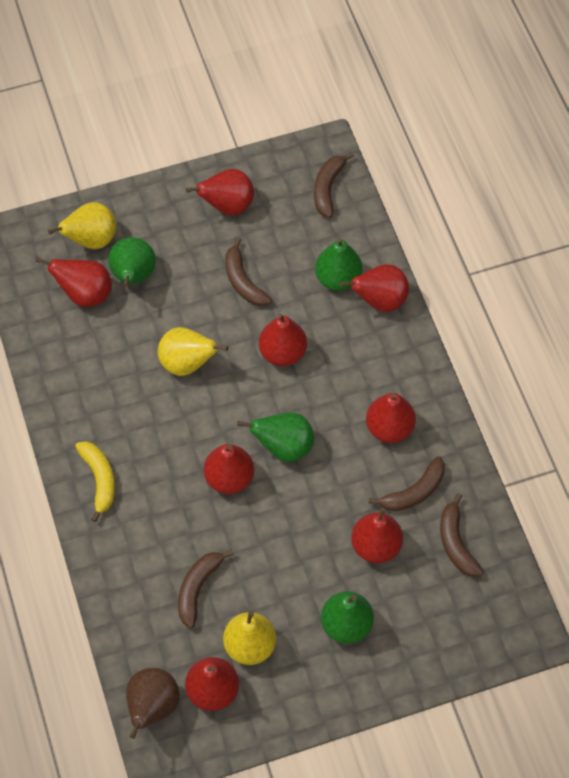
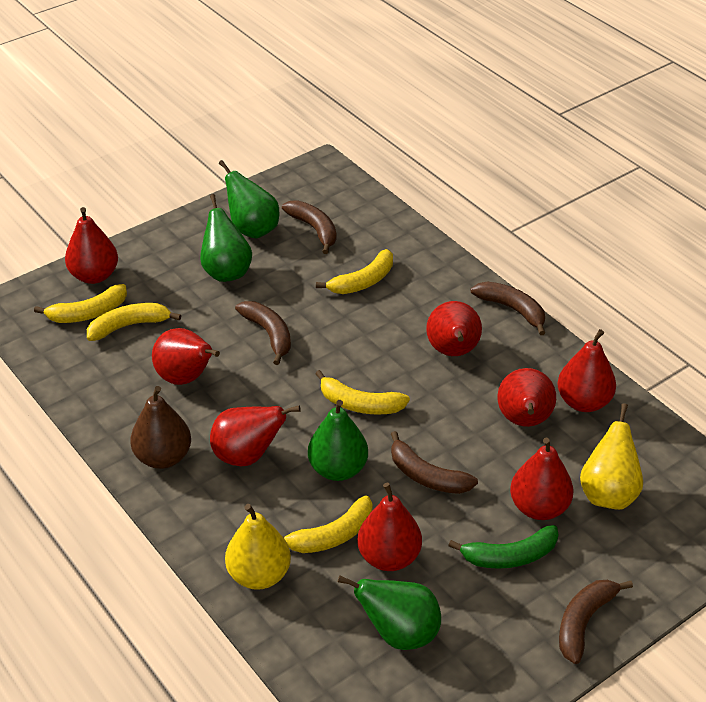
green banana: none = 0 -> [448,525,559,569] = 1
yellow banana: [75,441,115,522] = 1 -> [34,284,127,323] [87,303,181,341] [282,496,373,553] [315,370,410,415] [316,249,393,294] = 5
yellow pear: [48,202,117,249] [157,327,228,376] [223,611,276,665] = 3 -> [225,504,291,590] [580,403,643,510] = 2

